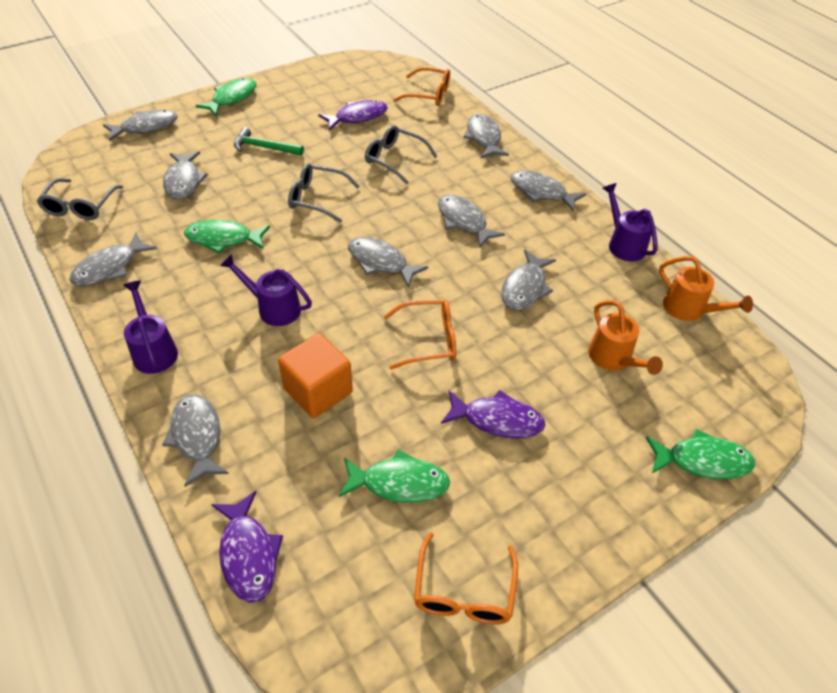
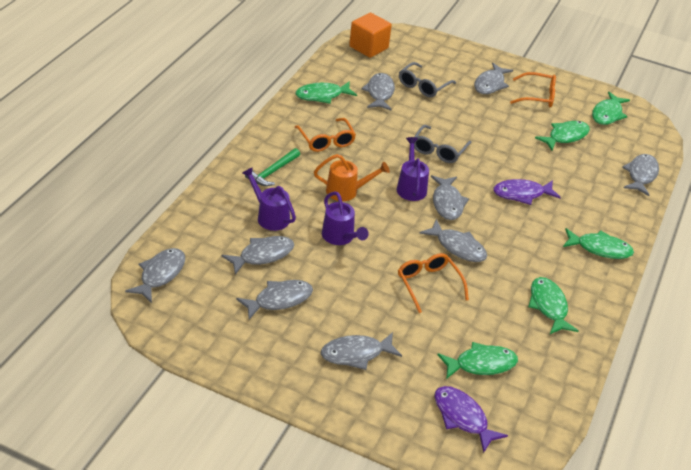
green fish: [184,220,270,254] [196,78,256,116] [339,449,450,503] [646,429,755,479] = 4 -> [296,81,357,104] [437,342,518,379] [528,277,579,334] [535,121,590,150] [563,228,634,259] [592,92,630,125] = 6
grey glasses: [37,178,123,220] [288,163,360,223] [365,125,437,184] = 3 -> [399,62,456,97] [414,125,472,163] = 2
orange watering can: [588,300,663,375] [659,256,753,321] = 2 -> [314,154,390,201] = 1
purple fish: [211,491,283,603] [318,100,388,130] [441,390,545,439] = 3 -> [434,386,508,453] [493,179,561,205] = 2

